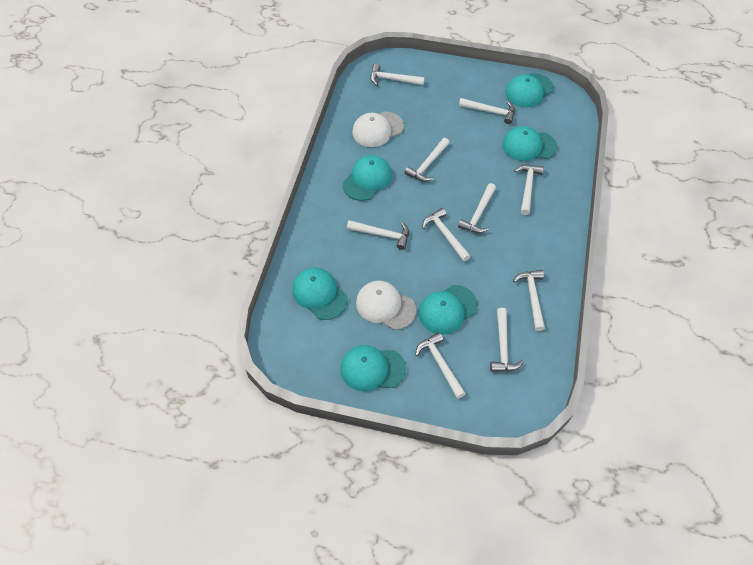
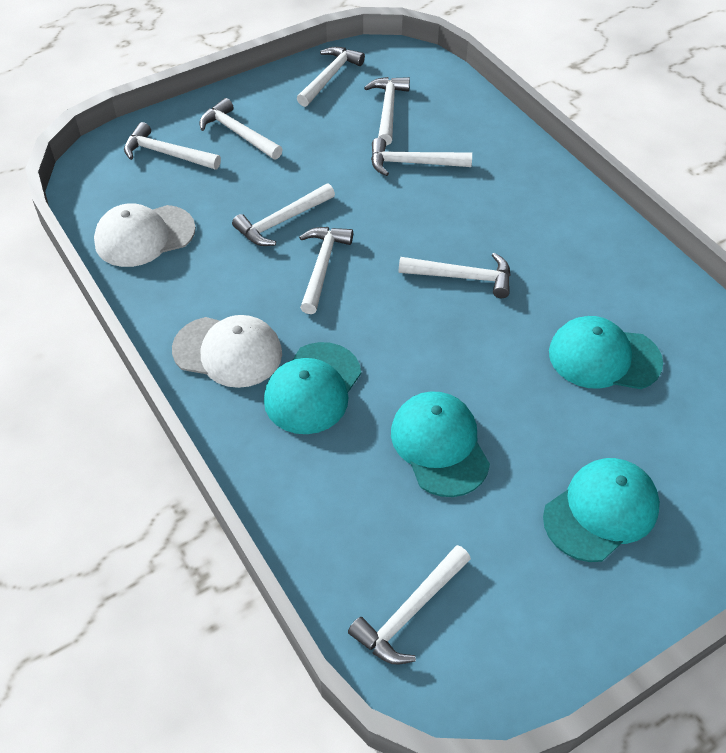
turquoise cap: [292,268,348,320] [340,345,406,391] [343,155,392,201] [419,285,478,335] [502,126,557,161] [506,73,554,108] = 6 -> [264,342,361,434] [391,391,490,497] [543,458,660,562] [549,316,663,389] = 4
white hammer: [347,220,409,250] [370,64,425,85] [404,138,450,182] [415,332,466,399] [423,208,470,261] [458,183,496,233] [459,98,515,124] [490,308,524,372] [513,270,545,331] [514,165,544,215] = 10 -> [124,122,221,170] [199,98,283,160] [232,183,335,246] [297,47,365,107] [299,227,353,314] [348,545,471,665] [364,77,410,146] [371,138,472,176] [399,253,511,298] = 9

